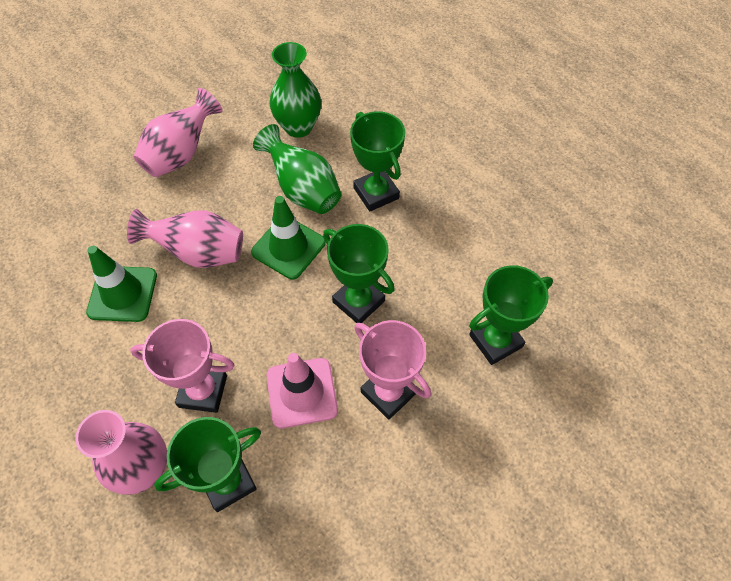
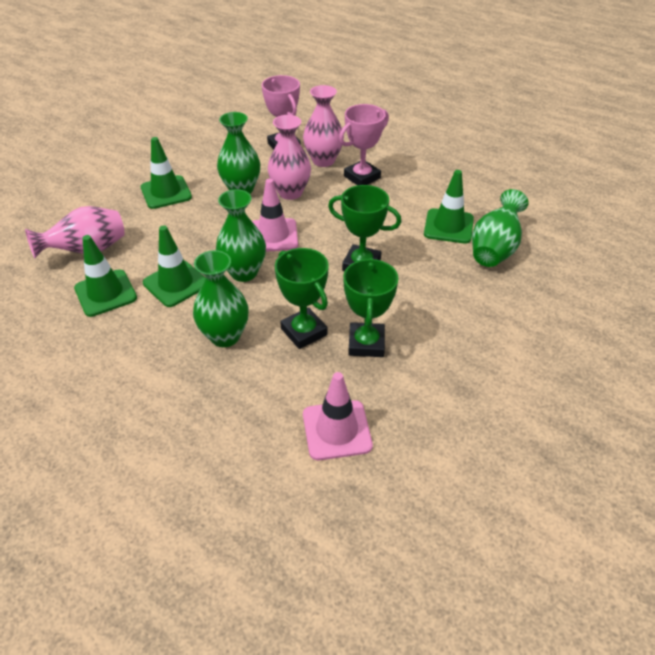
green traffic cone: [86,246,157,322] [251,196,326,279] = 2 -> [74,235,137,317] [141,137,192,209] [143,225,206,307] [424,170,474,244] = 4
green trophy: [154,417,261,512] [323,224,395,323] [350,111,405,212] [469,265,553,365] = 4 -> [275,248,329,349] [328,185,401,271] [343,258,398,357] = 3
green vase: [253,124,341,214] [270,42,321,138] = 2 -> [193,250,249,347] [216,189,266,282] [217,112,260,194] [472,189,529,267] = 4
pink traffic cone: [267,353,338,428] = 1 -> [252,179,298,252] [303,372,373,460] = 2

